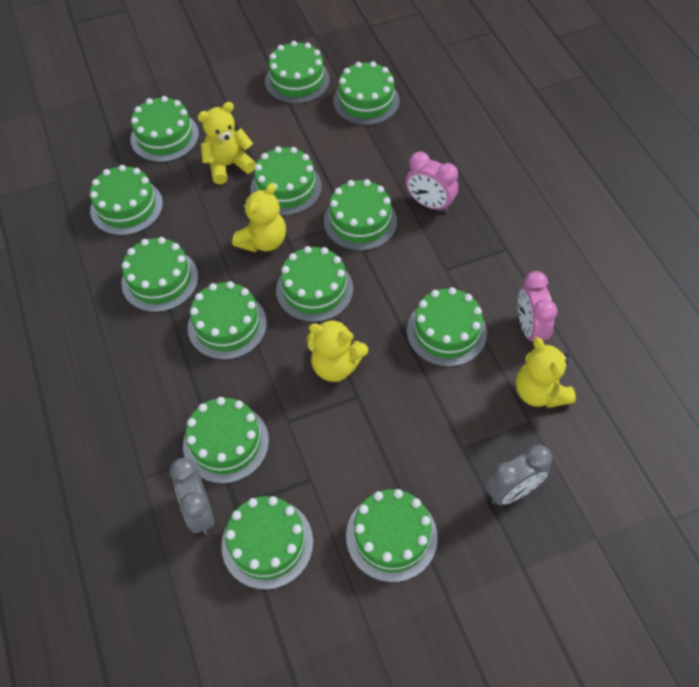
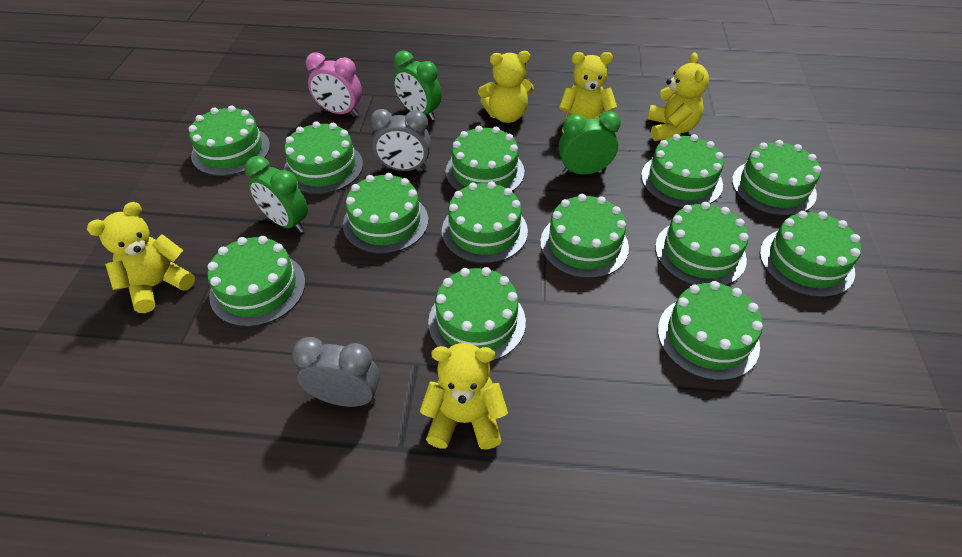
green clock: none = 0 -> [245,156,308,233] [393,50,442,120] [559,111,621,174] = 3
pink clock: [406,152,458,212] [518,271,557,346] = 2 -> [306,52,362,116] = 1
yellow teddy bear: [197,102,256,184] [232,183,286,253] [307,318,368,382] [516,337,576,408] = 4 -> [87,202,195,313] [420,343,508,450] [478,51,534,123] [559,52,617,133] [647,53,709,141] = 5

